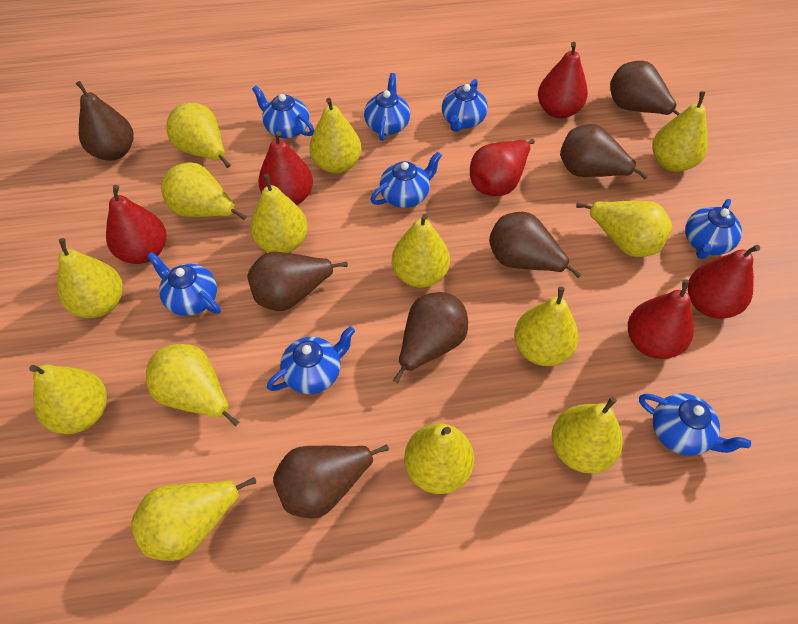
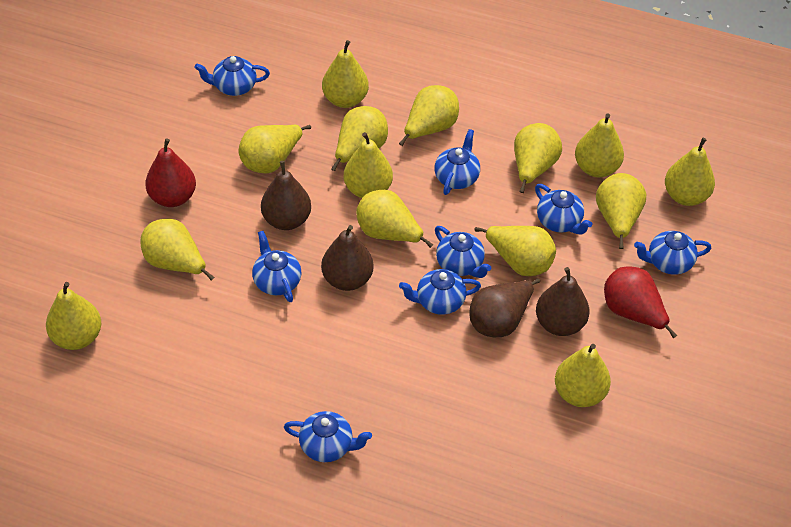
brown pear: [76,81,133,161] [248,252,348,311] [273,445,389,518] [393,292,468,383] [489,212,582,278] [560,124,648,179] [610,61,680,116] = 7 -> [261,161,311,230] [321,225,374,291] [469,278,540,337] [536,267,589,336] = 4
red pear: [106,185,166,264] [258,131,313,205] [470,139,535,196] [538,42,588,118] [628,279,694,359] [688,245,760,318] = 6 -> [145,139,196,207] [604,267,677,338] = 2

